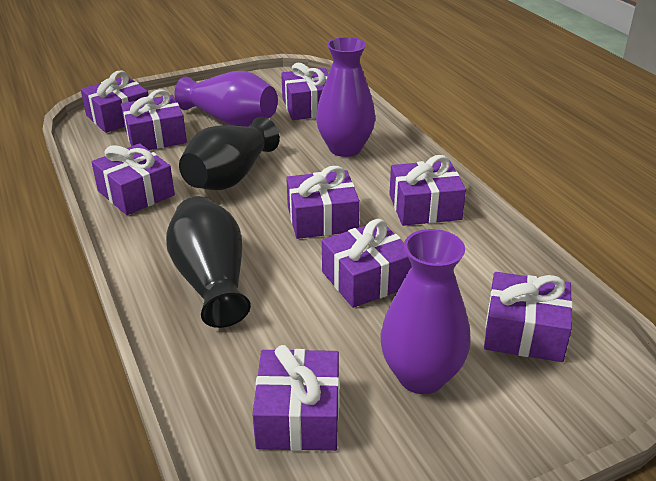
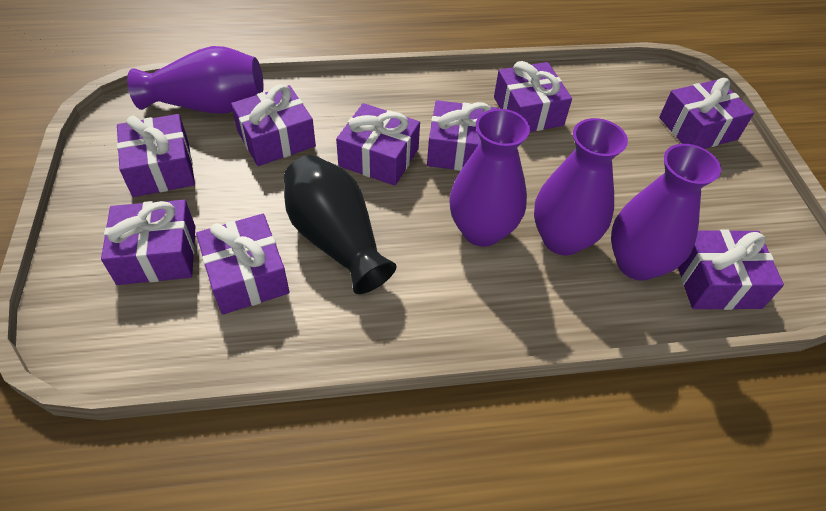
black vase: [166,196,251,328] [179,117,280,190] = 2 -> [284,155,397,294] = 1
purple vase: [175,71,278,127] [316,37,375,157] [380,229,471,394] = 3 -> [127,46,263,114] [449,109,530,247] [534,118,628,255] [611,144,721,281] = 4

